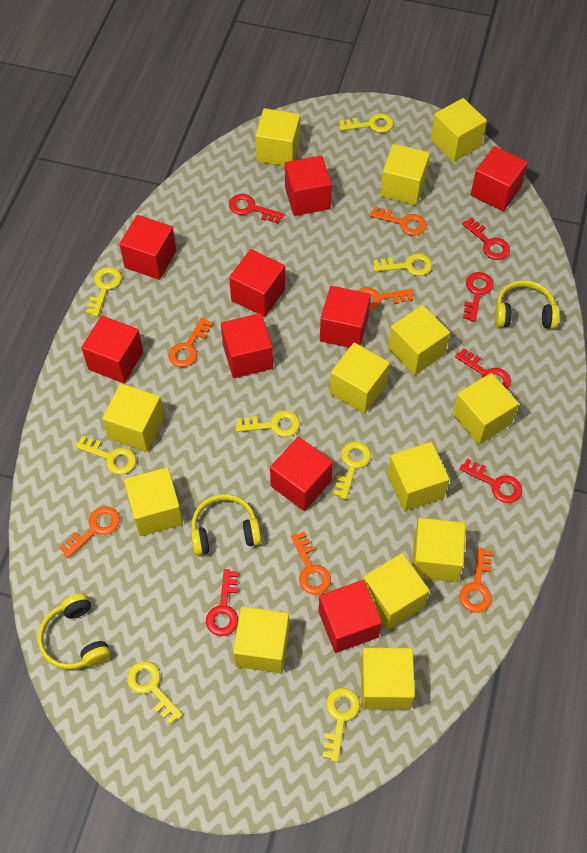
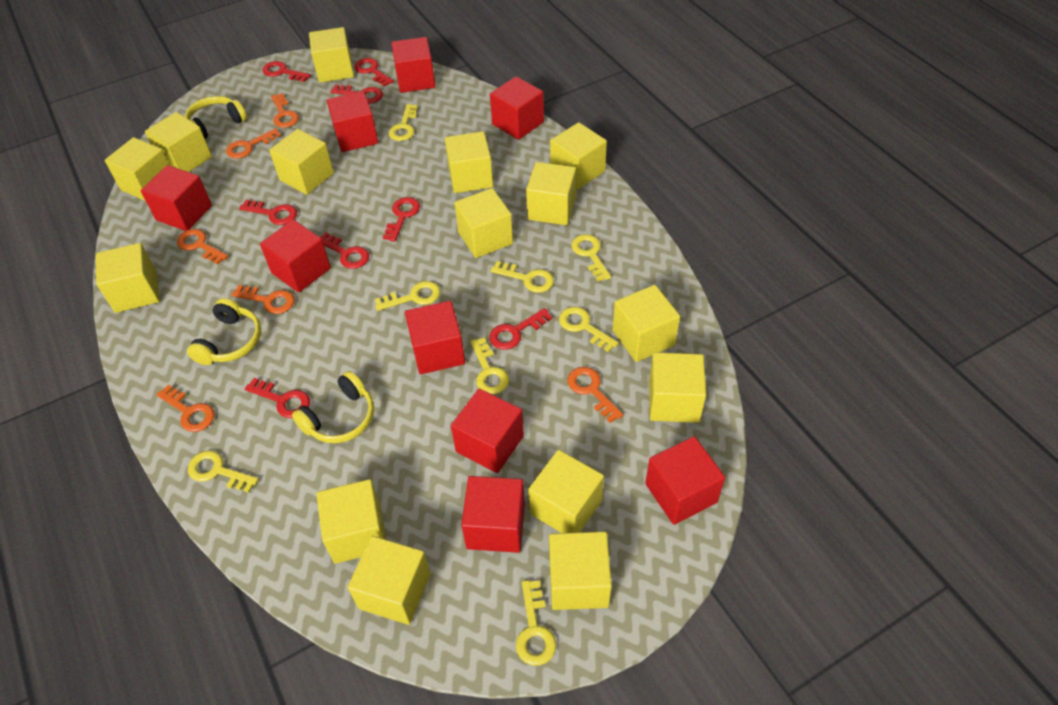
red key: [206,569,239,636] [229,194,284,224] [455,348,511,389] [460,458,522,503] [462,217,510,260] [463,272,494,322] = 6 -> [239,200,297,225] [245,378,310,418] [263,61,311,82] [319,232,369,269] [331,85,383,103] [354,58,394,87] [383,197,420,242] [489,308,552,350] = 8
yellow cube: [102,383,164,452] [124,467,183,536] [233,607,289,673] [255,108,300,166] [330,343,390,414] [361,648,415,710] [363,553,430,630] [380,144,430,205] [387,442,449,511] [388,305,450,375] [412,518,465,582] [431,98,487,162] [452,373,519,445] = 13 -> [96,243,159,313] [105,137,170,201] [145,112,212,172] [269,129,334,195] [309,27,354,83] [317,479,387,564] [348,536,431,625] [445,131,493,193] [454,188,513,258] [526,162,576,225] [528,450,604,533] [549,531,612,610] [550,122,607,190] [613,285,680,362] [649,352,706,423] = 15

